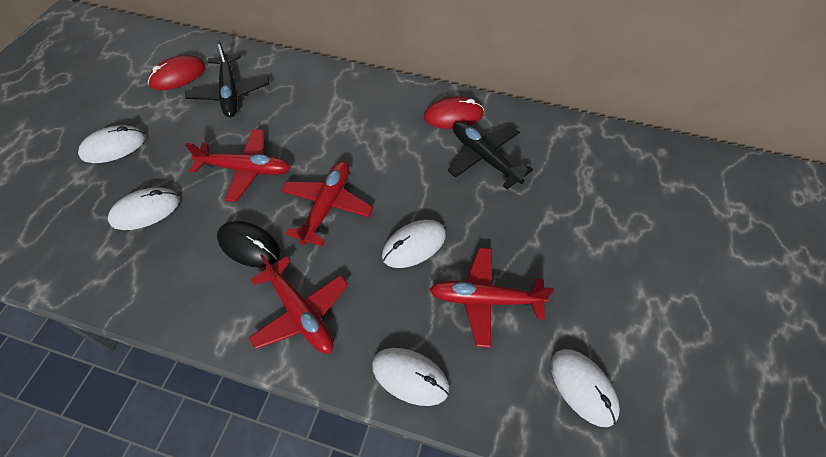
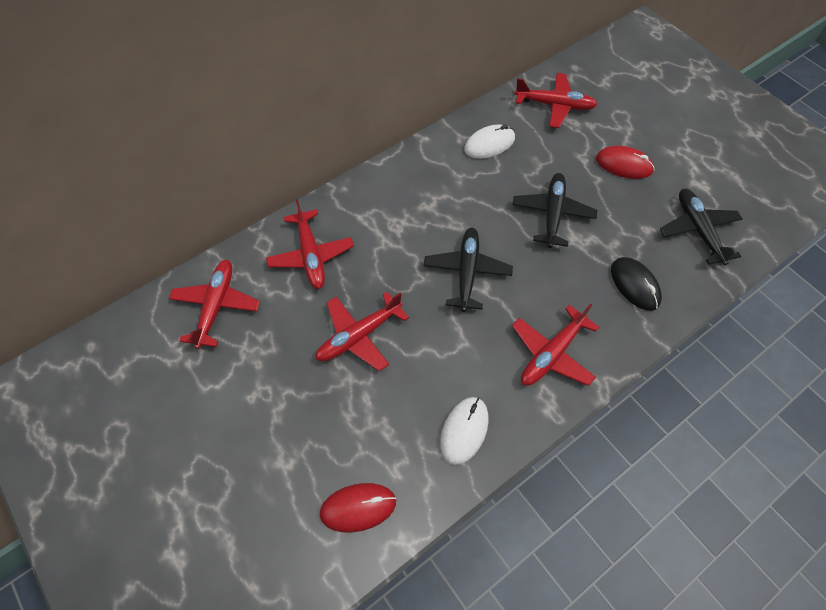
black plane: [185,40,270,117] [448,121,533,189] = 2 -> [424,228,513,312] [512,173,597,248] [660,189,742,265] = 3
red plane: [185,129,291,202] [248,254,348,354] [281,161,373,246] [429,248,554,348] = 4 -> [168,259,260,349] [266,199,354,289] [316,291,409,371] [512,303,599,386] [514,73,598,128] = 5
white mouse: [78,125,145,163] [108,187,180,230] [372,348,450,406] [382,220,446,268] [551,349,620,427] = 5 -> [440,397,489,465] [464,125,515,159] = 2

